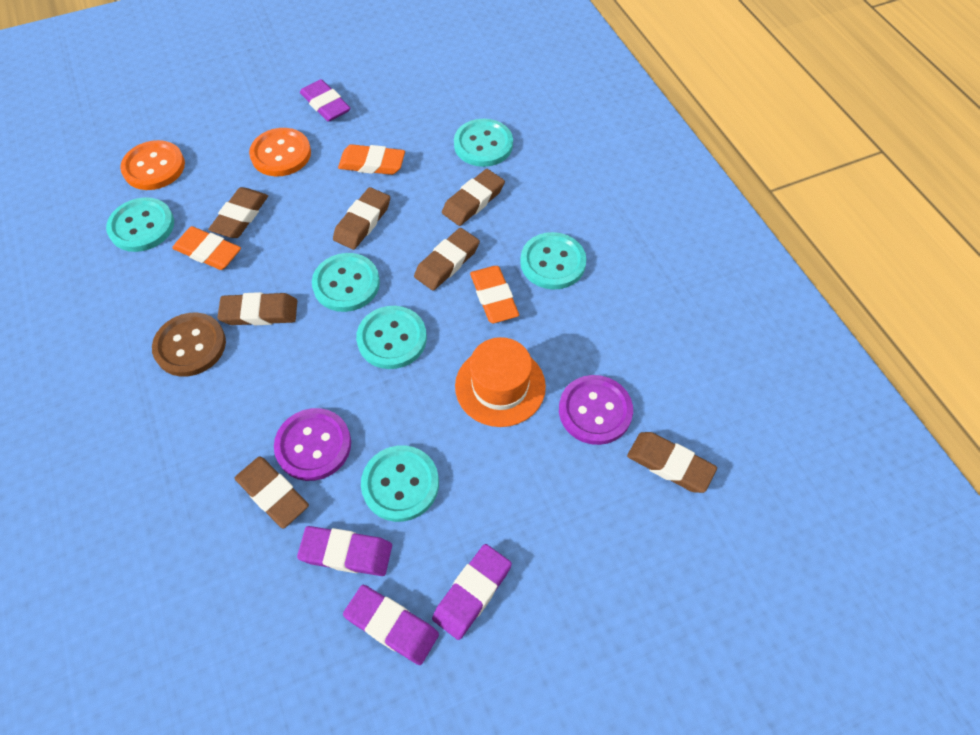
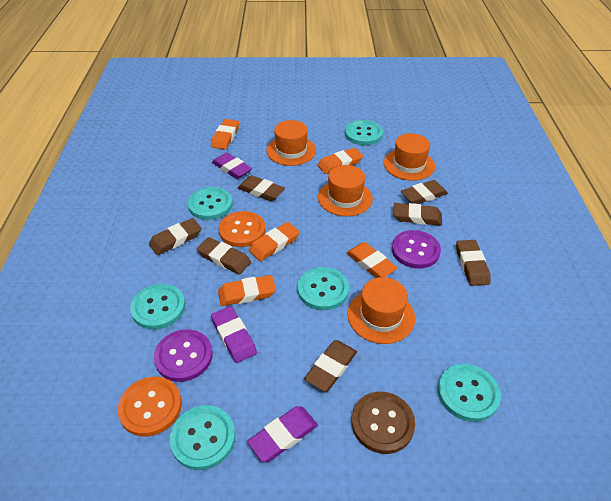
orange eraser: [172,226,241,270] [338,144,405,175] [470,266,519,323] = 3 -> [211,119,239,149] [218,275,276,306] [249,222,300,261] [317,148,363,174] [346,242,398,278] = 5
orange hat: [455,337,546,427] = 1 -> [267,120,316,166] [318,165,373,216] [348,277,415,344] [384,133,435,181] = 4
purple eraser: [297,526,392,576] [300,79,350,122] [343,585,439,665] [432,544,512,640] = 4 -> [211,306,257,363] [212,152,252,179] [247,406,318,462] = 3

